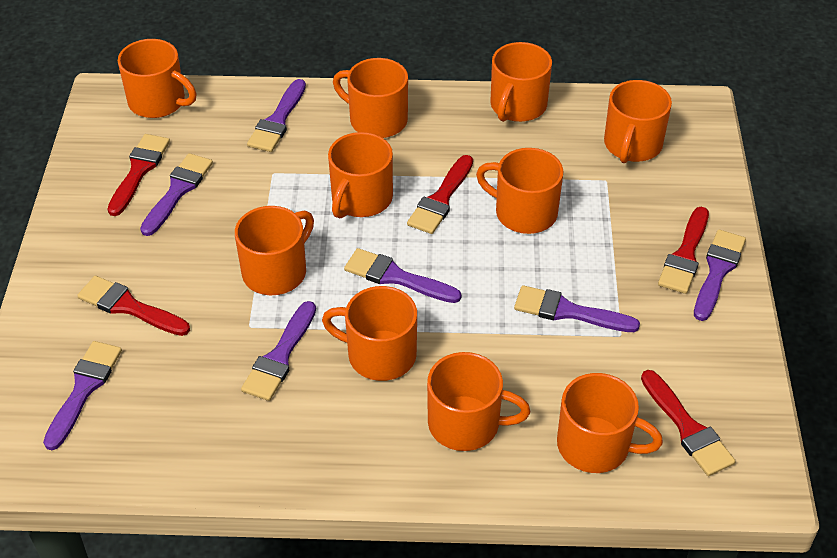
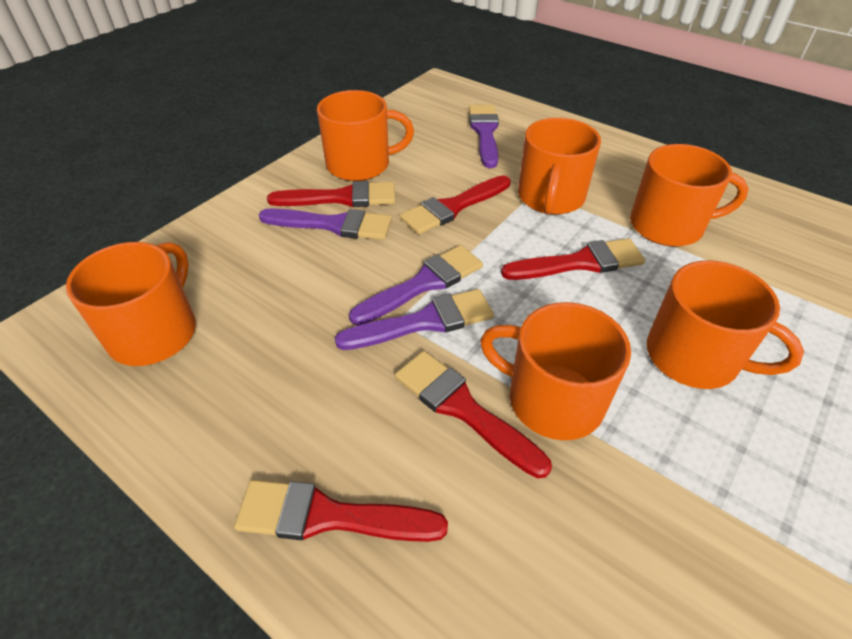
orange mug: [118,39,197,118] [235,206,314,295] [322,286,417,381] [328,132,393,218] [333,58,408,138] [427,352,530,451] [476,148,563,234] [490,42,552,122] [557,373,663,473] [604,80,672,163] = 10 -> [66,242,196,366] [317,90,414,181] [480,302,631,440] [518,118,601,215] [630,144,749,247] [647,261,804,389] = 6
purple brush: [43,341,122,450] [140,153,213,236] [241,301,316,401] [247,79,306,152] [344,248,461,303] [514,285,640,332] [694,230,746,321] = 7 -> [259,208,392,240] [335,289,494,350] [349,245,483,325] [469,105,499,168] = 4

